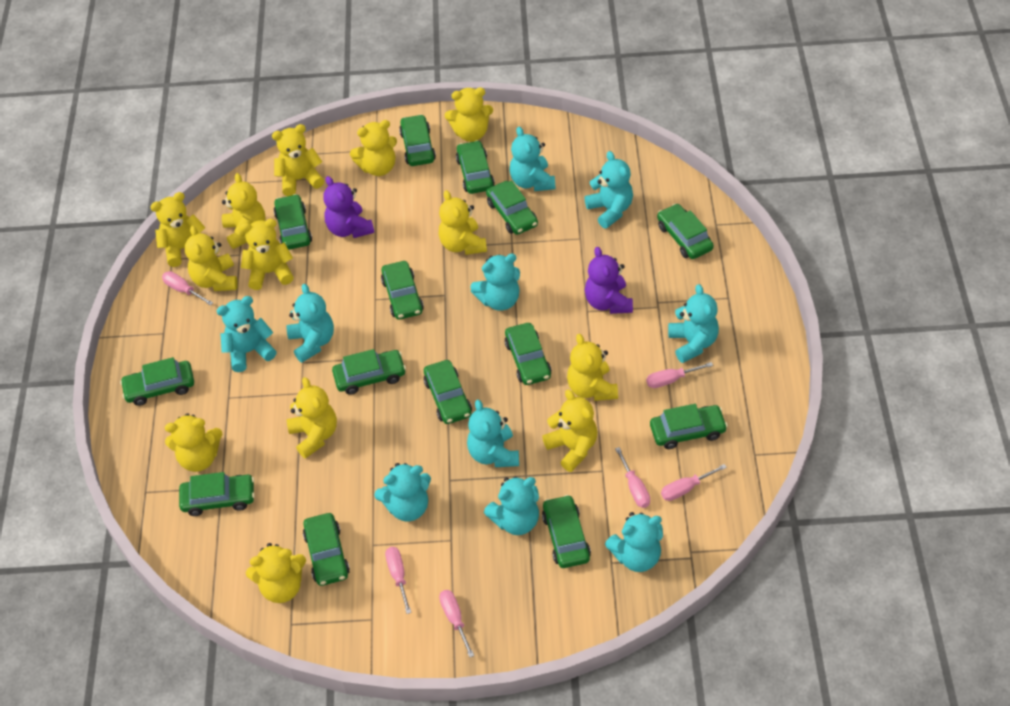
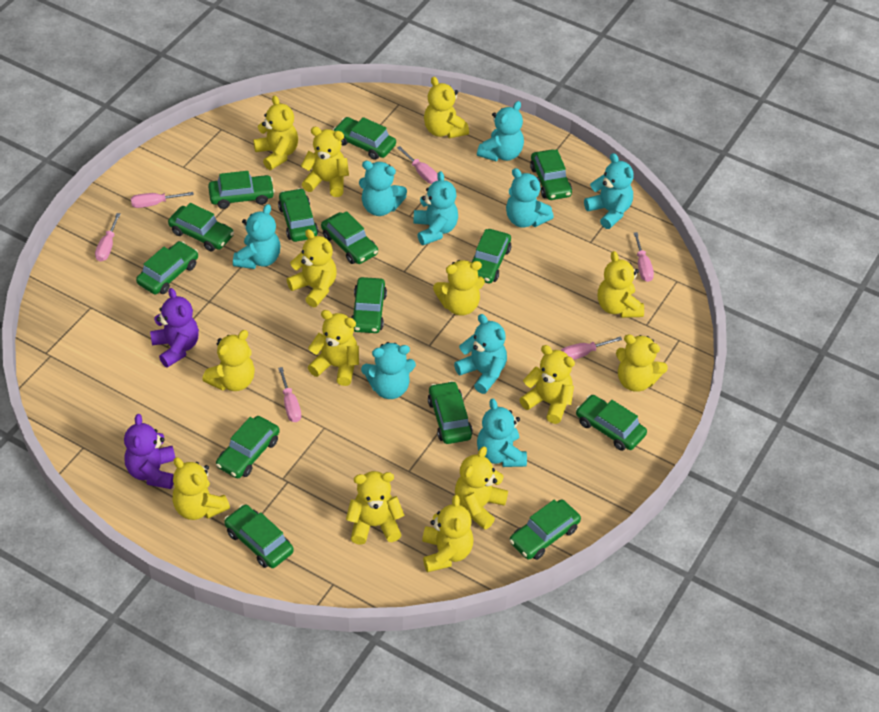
turquoise teddy bear: [217,296,277,372] [286,284,334,363] [374,463,431,521] [467,400,519,467] [470,253,520,311] [484,476,539,535] [509,126,555,191] [585,151,633,228] [605,512,663,572] [668,284,719,363] = 10 -> [233,204,280,269] [359,161,407,216] [361,342,416,399] [413,171,458,245] [454,314,507,394] [477,101,524,161] [477,399,527,467] [506,168,554,228] [584,153,634,229] = 9
yellow teddy bear: [150,192,205,267] [165,413,223,472] [185,226,238,291] [222,173,266,249] [240,219,294,290] [246,543,306,603] [272,124,324,196] [287,377,337,459] [350,120,397,176] [438,190,487,255] [445,88,493,142] [542,390,597,472] [567,334,618,401] = 13 -> [172,457,230,520] [202,330,255,391] [253,96,298,170] [287,229,337,307] [301,127,349,197] [308,310,359,386] [346,471,404,545] [422,495,473,572] [424,77,469,138] [433,260,485,316] [455,447,508,529] [519,345,575,424] [598,251,644,318] [616,334,668,392] = 14

